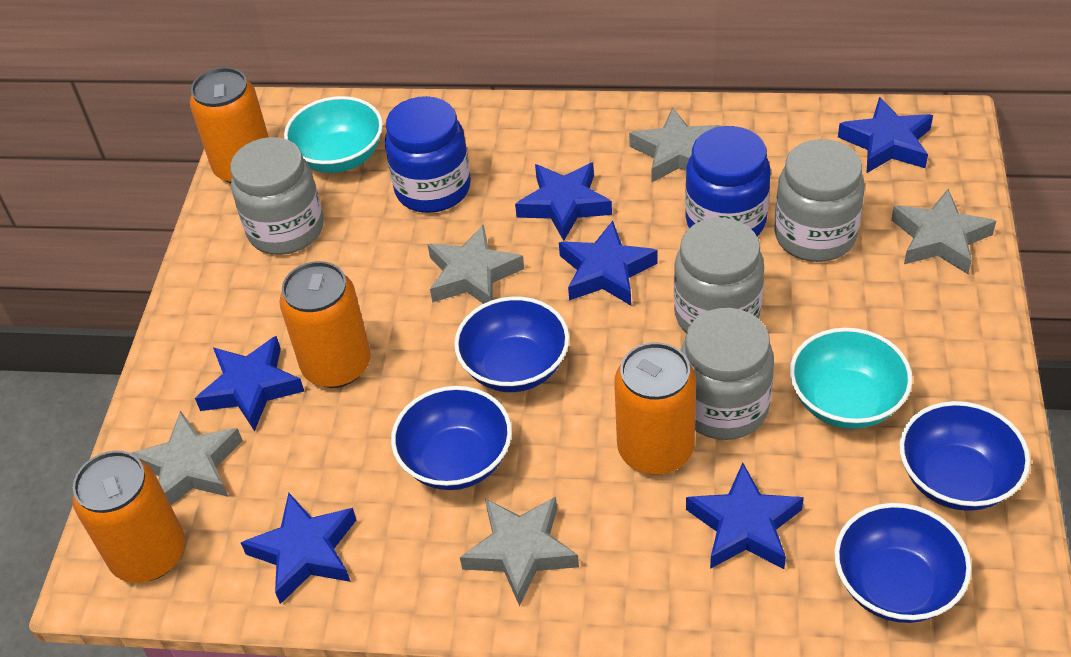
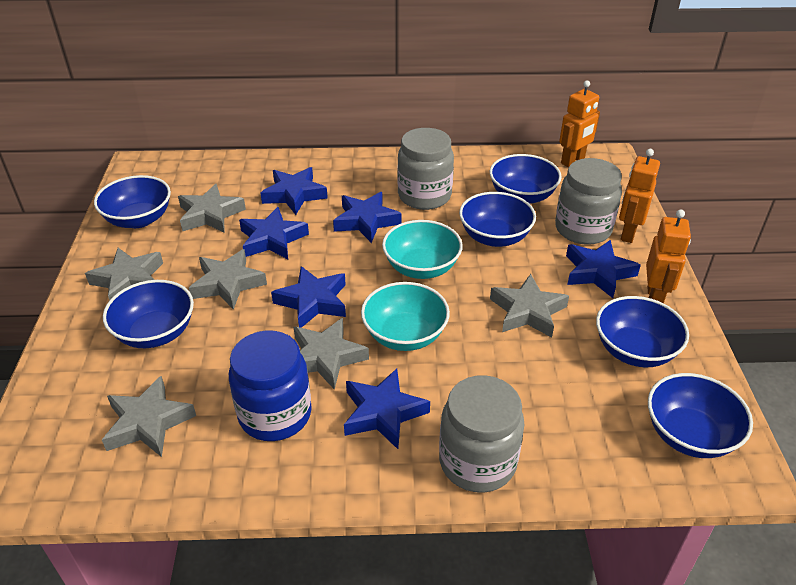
blue bowl: [391,386,512,490] [454,296,569,392] [834,503,972,623] [899,401,1030,511] = 4 -> [94,175,171,228] [103,280,194,348] [459,192,536,247] [490,154,562,204] [596,296,689,367] [648,373,753,458] = 6
blue jar: [385,96,471,213] [685,126,771,236] = 2 -> [229,330,312,441] = 1
grey jar: [230,137,324,255] [674,218,764,333] [680,308,774,440] [774,139,865,262] = 4 -> [397,128,454,210] [439,375,525,493] [555,158,622,245] = 3
grey star: [131,411,243,505] [427,224,524,304] [460,497,579,606] [629,107,722,183] [891,189,996,274] = 5 -> [85,248,163,300] [102,376,196,457] [178,184,246,233] [189,249,267,310] [294,318,369,390] [490,274,569,338] = 6
orange can: [72,451,185,583] [190,67,269,183] [279,261,371,388] [614,342,696,475] = 4 -> none = 0
orange robot: none = 0 -> [559,80,600,167] [619,149,660,243] [646,209,691,303] = 3

